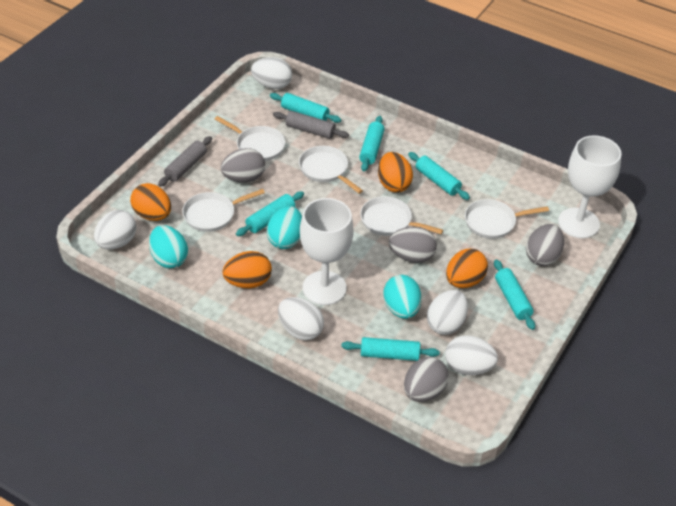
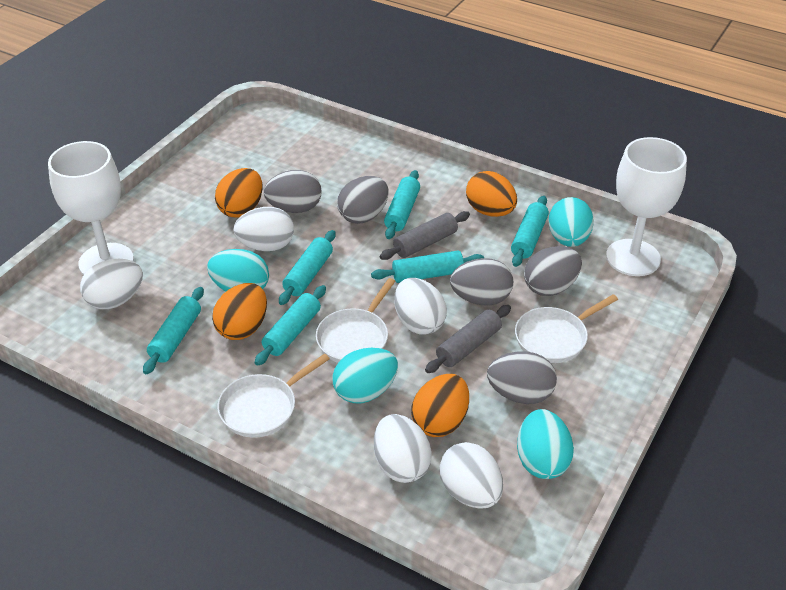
grey egg: [221,148,265,183] [389,226,437,263] [404,357,449,402] [526,224,564,266] = 4 -> [264,170,321,213] [337,176,389,224] [450,258,513,306] [487,351,557,404] [524,246,582,296] = 5
turquoise egg: [149,225,188,268] [267,206,302,249] [383,275,422,319] = 3 -> [207,249,269,291] [332,348,398,403] [517,409,574,479] [548,197,594,247] = 4
white pan: [182,189,265,232] [215,116,285,161] [299,146,363,194] [360,196,443,236] [465,199,549,239] = 5 -> [217,354,330,438] [316,278,395,363] [515,294,618,363] = 3

